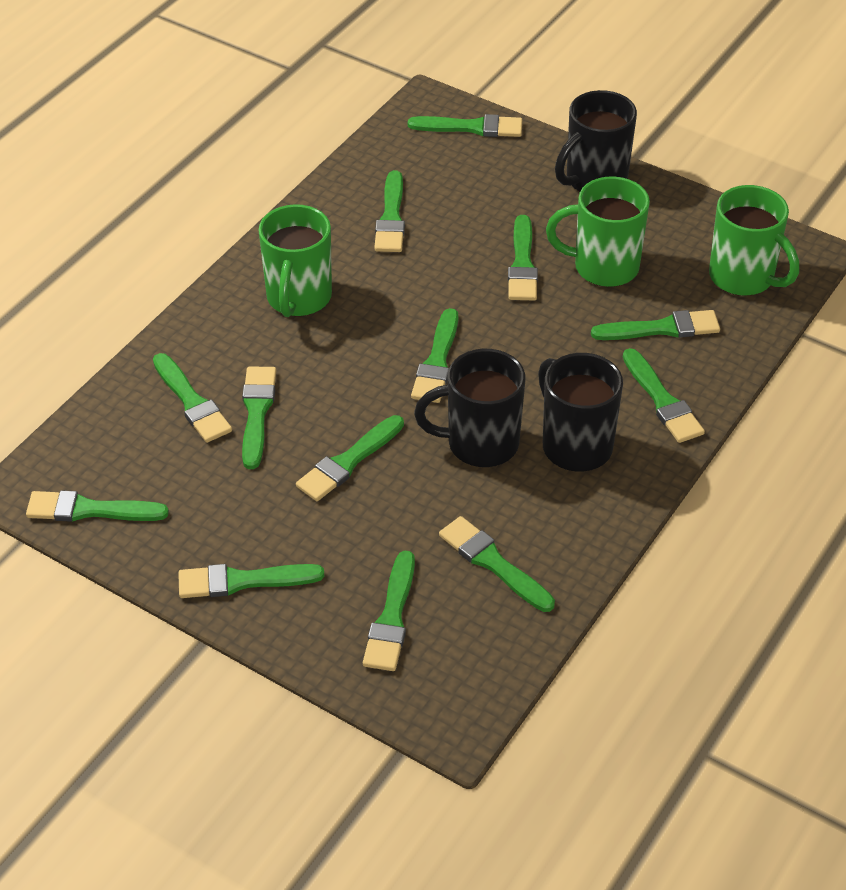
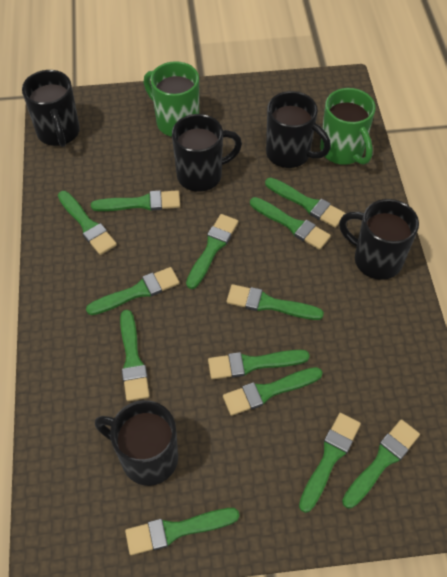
black mug: [414,349,525,467] [538,353,623,472] [555,90,637,192] = 3 -> [22,70,80,147] [95,400,178,486] [172,114,242,192] [266,91,331,168] [339,199,419,280] = 5
green mug: [259,204,332,317] [546,177,650,287] [709,185,799,296] = 3 -> [144,61,199,137] [320,88,376,165] = 2

